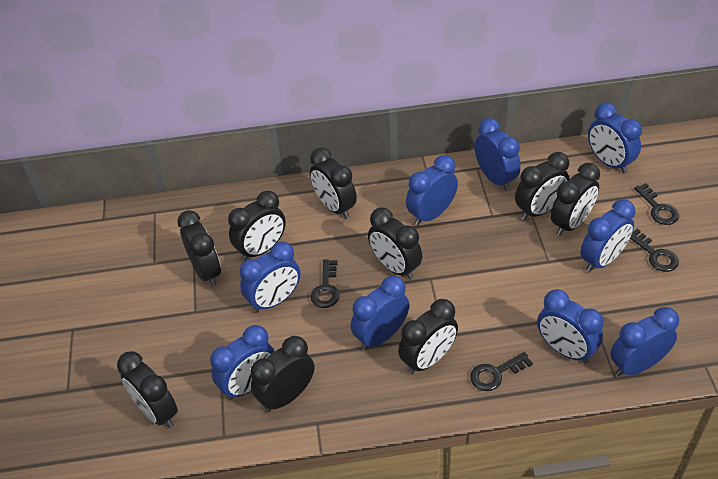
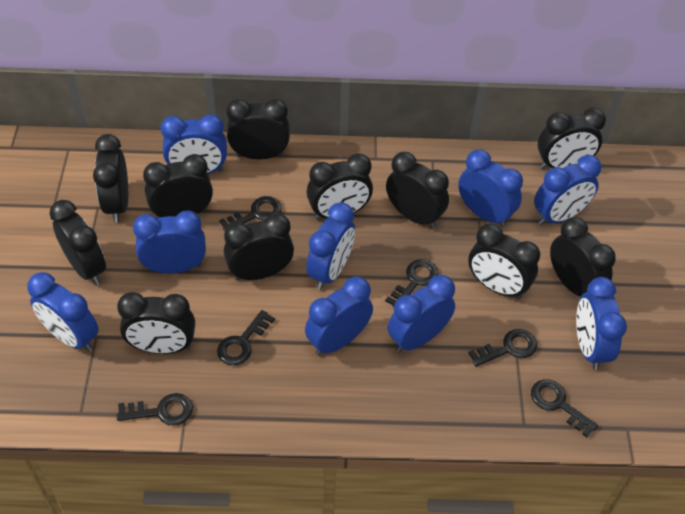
black clock: [117,351,178,428] [177,210,221,287] [228,191,286,261] [250,336,314,412] [310,148,357,219] [368,208,422,280] [398,299,458,374] [515,152,570,220] [550,163,600,236] = 9 -> [49,200,106,285] [93,134,128,223] [117,292,195,354] [143,154,213,218] [224,213,294,280] [226,99,290,159] [307,153,373,220] [386,152,449,229] [468,223,540,299] [537,108,606,169] [550,217,616,297] = 11
black key: [311,259,339,308] [470,352,533,391] [630,228,679,272] [634,183,679,225] = 4 -> [117,393,193,426] [217,310,275,365] [219,196,282,231] [385,259,439,307] [468,329,537,367] [531,379,598,437] = 6

